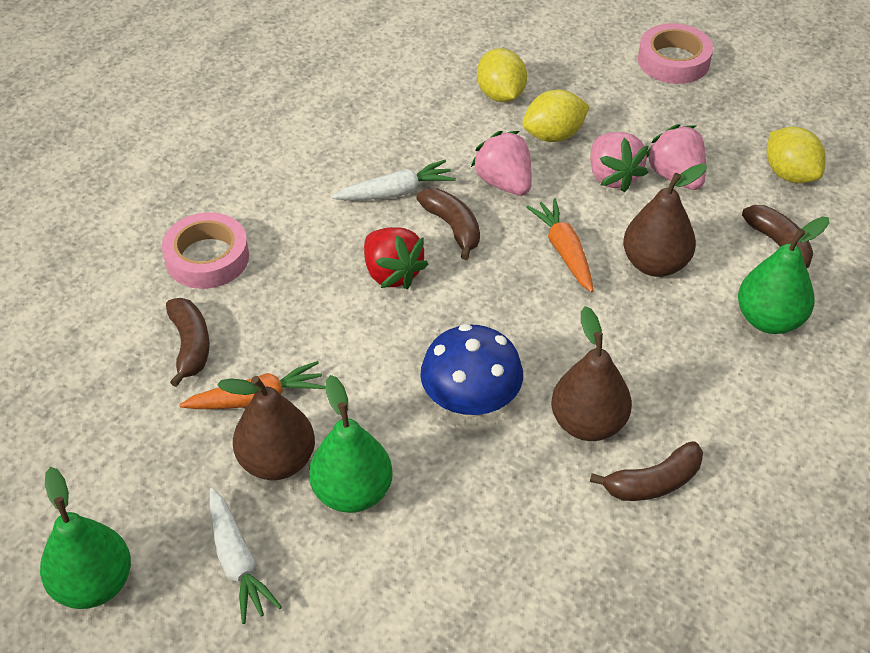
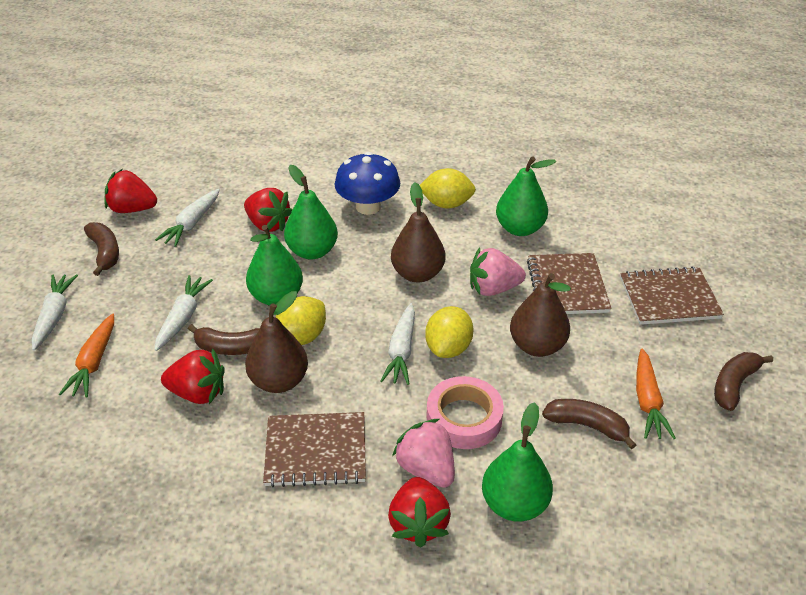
brown notebook: none = 0 -> [263,412,366,487] [527,253,612,314] [620,266,724,325] = 3
green pear: [40,467,131,609] [309,375,393,513] [738,217,829,334] = 3 -> [246,225,303,305] [284,165,338,259] [482,402,553,522] [496,156,556,236] = 4
pink strawberry: [471,131,532,196] [590,132,649,192] [647,124,706,190] = 3 -> [392,419,455,488] [470,248,526,296] = 2
pink tape: [162,212,249,289] [638,23,713,84] = 2 -> [427,376,504,449] = 1
red strawberry: [364,227,429,290] = 1 -> [104,169,157,213] [161,348,225,404] [244,188,293,232] [388,477,451,548] = 4
white carrot: [210,488,282,624] [331,160,456,200] = 2 -> [32,274,78,351] [155,189,220,247] [155,275,213,351] [380,303,415,385] = 4

